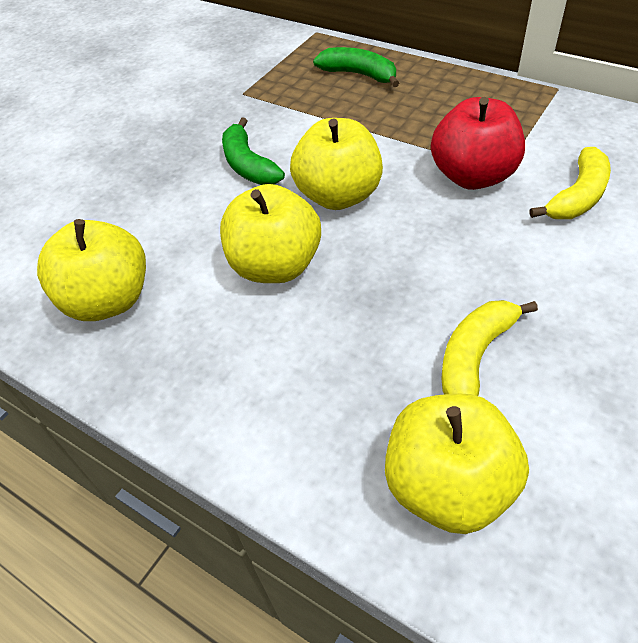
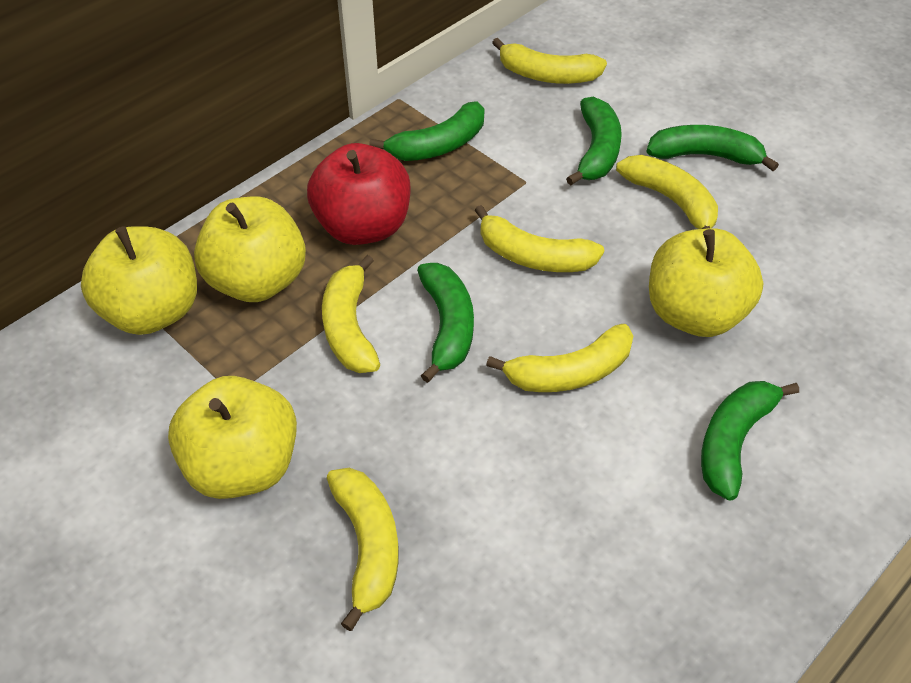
green banana: [222,117,285,185] [313,47,399,87] = 2 -> [369,101,485,161] [417,263,474,383] [566,97,622,185] [646,125,779,171] [701,381,799,501] = 5
yellow banana: [441,300,538,396] [529,147,611,219] = 2 -> [322,255,380,373] [327,468,399,631] [474,205,604,272] [486,324,634,392] [492,38,607,84] [616,155,718,229] = 6

